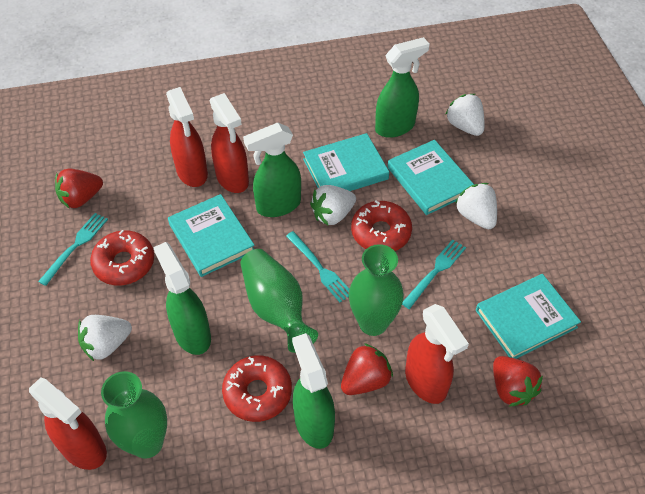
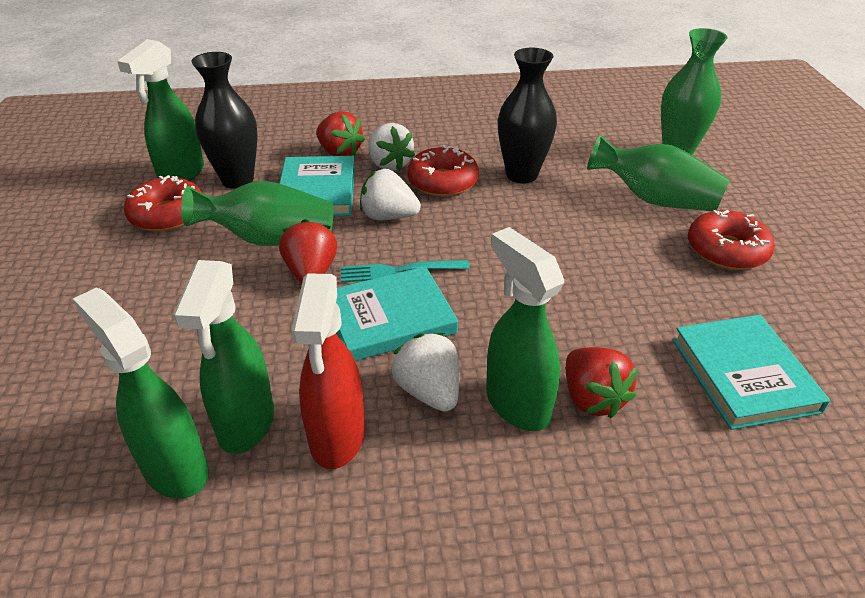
black vase: none = 0 -> [191,52,258,189] [498,48,557,184] = 2
red spray bottle: [29,377,107,470] [166,87,208,187] [210,93,249,193] [405,304,469,404] = 4 -> [291,273,365,469] = 1
turquoise book: [168,194,254,277] [303,133,389,191] [388,140,474,215] [476,274,581,359] = 4 -> [279,156,355,216] [336,266,458,361] [673,315,830,430] = 3
turquoise fork: [38,213,108,286] [286,231,349,302] [402,239,466,309] = 3 -> [341,260,470,283] = 1
white strawberry: [78,315,132,361] [310,185,356,225] [445,94,484,136] [455,183,497,229] = 4 -> [360,169,421,220] [368,123,415,171] [391,333,459,412] = 3

